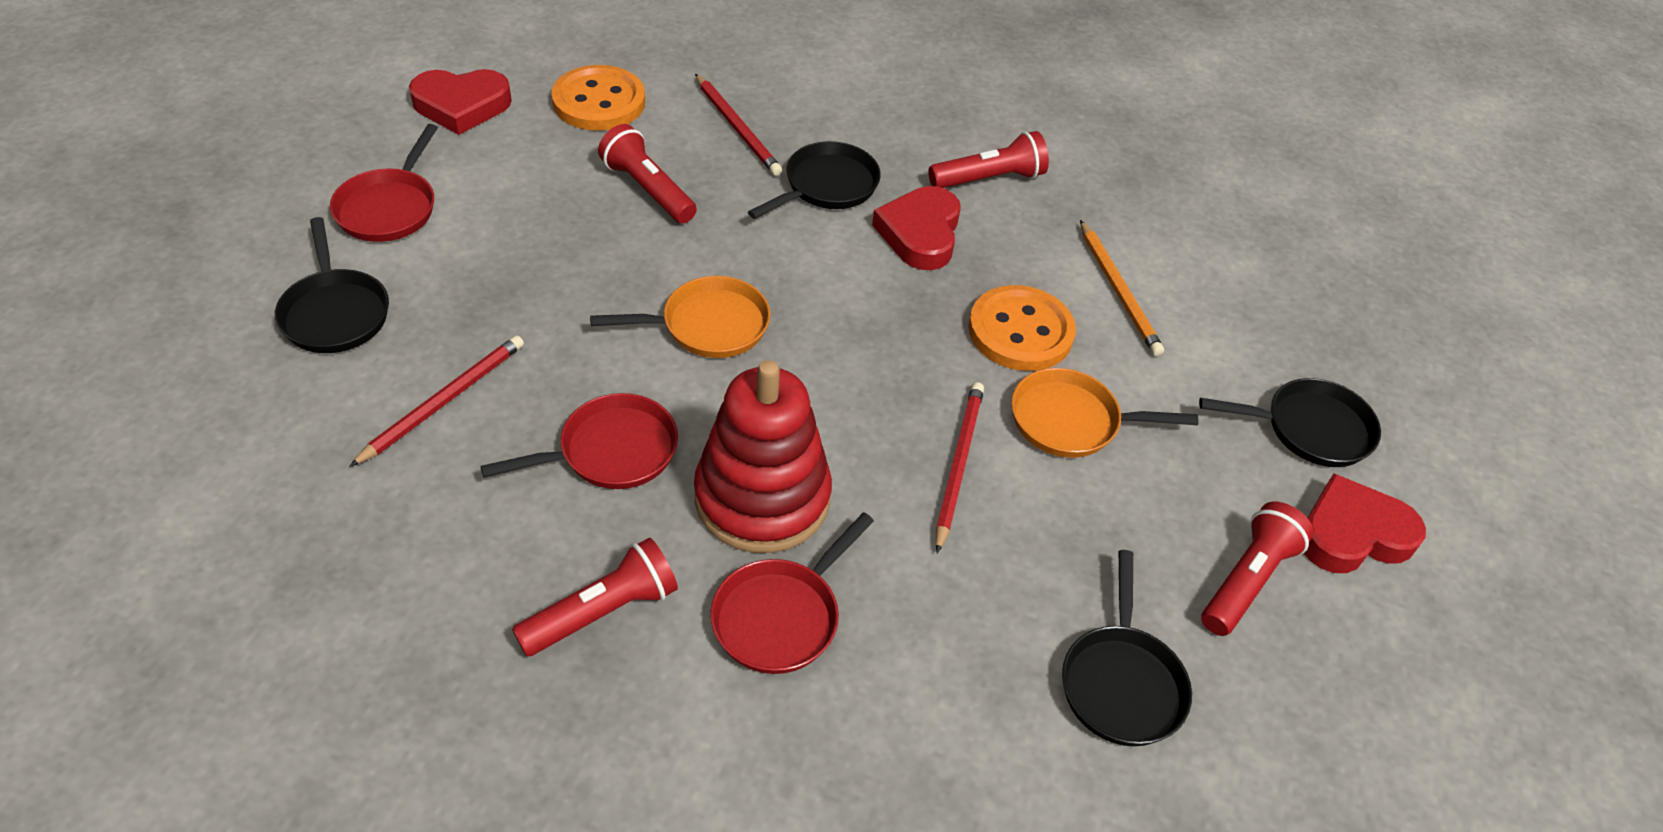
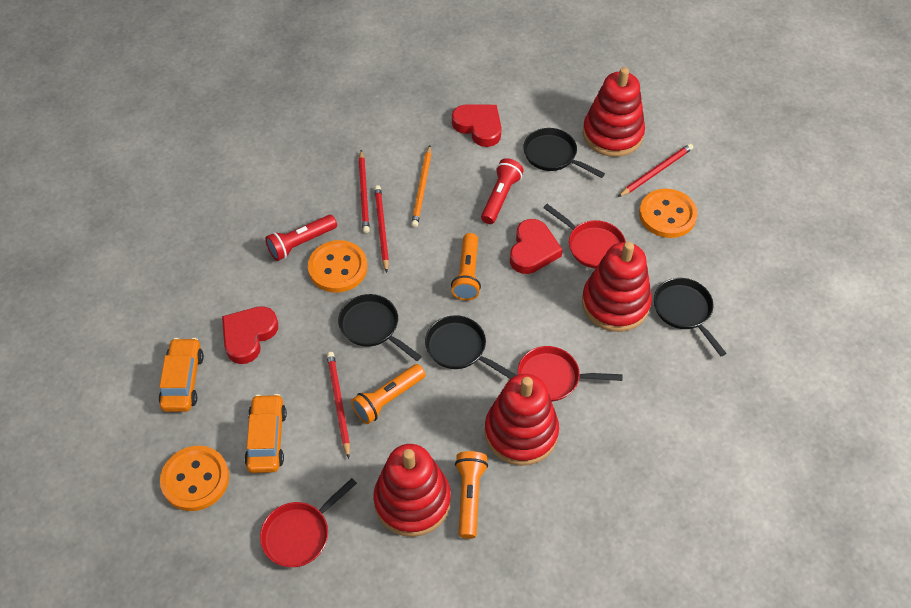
orange button: [551,65,645,131] [968,285,1076,371] = 2 -> [160,446,229,511] [308,240,367,293] [639,189,697,238] = 3
orange car: none = 0 -> [159,338,204,412] [245,394,287,473] = 2
orange flashlight: none = 0 -> [351,364,425,424] [451,233,481,300] [455,451,488,539] = 3
orange pan: [590,276,771,358] [1011,368,1198,458] = 2 -> none = 0
red flashlight: [512,538,678,656] [598,124,697,224] [928,131,1049,188] [1201,502,1314,636] = 4 -> [265,215,337,261] [481,158,524,224] = 2
red pencil: [349,335,524,467] [695,74,782,176] [936,382,984,553] = 3 -> [327,352,350,459] [358,150,370,233] [374,185,389,273] [618,144,693,197] = 4
red stacking toy: [694,360,832,553] = 1 -> [374,444,451,537] [485,374,559,466] [582,242,652,332] [583,67,645,157] = 4

